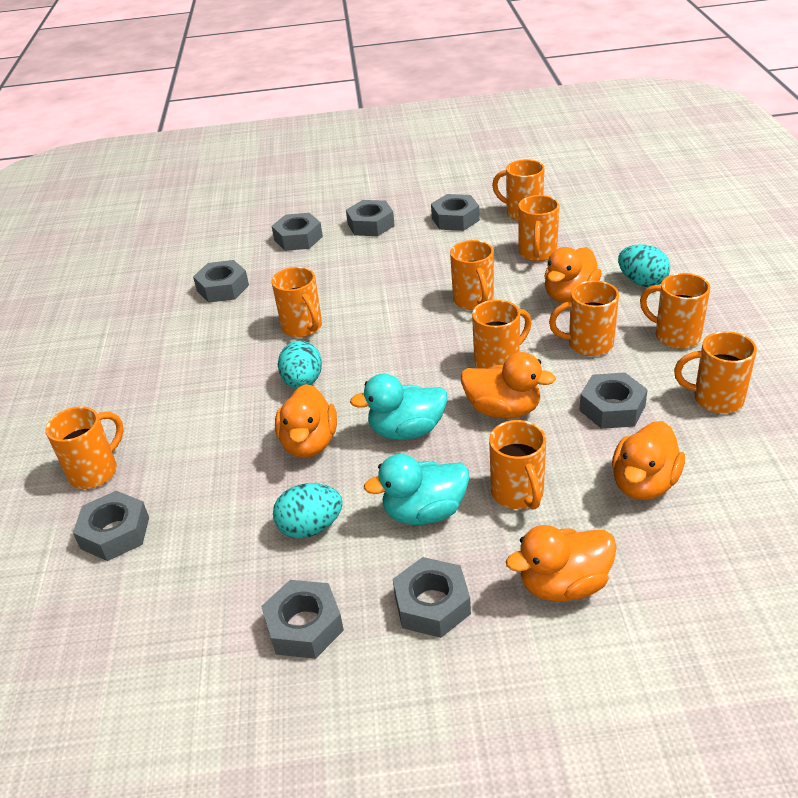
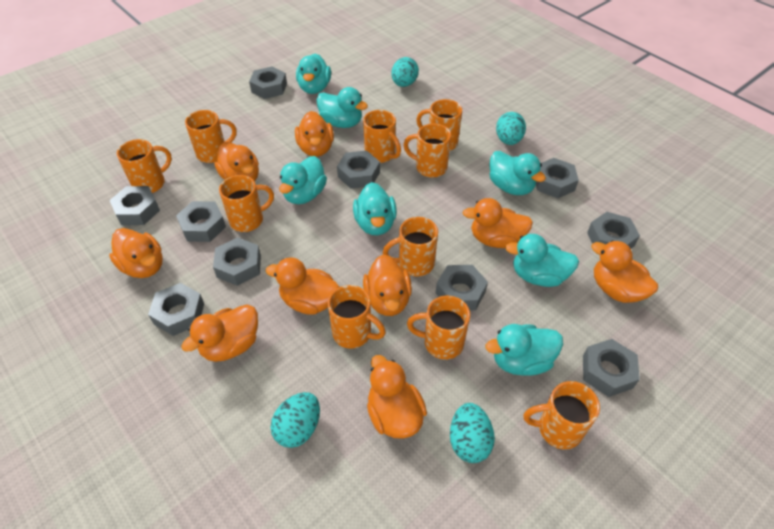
grey nut: [73,491,149,561] [193,260,249,303] [261,580,344,659] [272,213,323,251] [346,200,395,236] [393,557,471,638] [431,194,480,231] [579,372,648,429] = 8 -> [110,186,160,225] [148,283,204,336] [176,201,226,242] [213,237,261,286] [249,67,287,99] [337,150,380,189] [436,265,488,310] [536,158,579,198] [583,339,640,397] [587,212,640,248] = 10
orange duck: [275,384,337,458] [461,352,556,419] [506,525,617,602] [544,247,602,303] [612,421,685,500] = 5 -> [109,228,163,278] [181,304,258,362] [215,142,259,181] [266,257,339,314] [295,111,334,157] [363,254,412,316] [367,355,427,439] [463,198,533,248] [591,240,658,303] = 9
turquoise duck: [350,373,447,440] [364,454,469,525] = 2 -> [279,156,327,204] [296,53,331,94] [317,87,368,128] [353,182,397,235] [486,324,563,375] [489,151,546,195] [505,234,579,287] = 7
turquoise egg: [273,483,343,539] [278,341,322,389] [618,244,670,287] = 3 -> [271,392,320,448] [391,57,419,87] [450,403,495,463] [496,112,526,145] = 4

